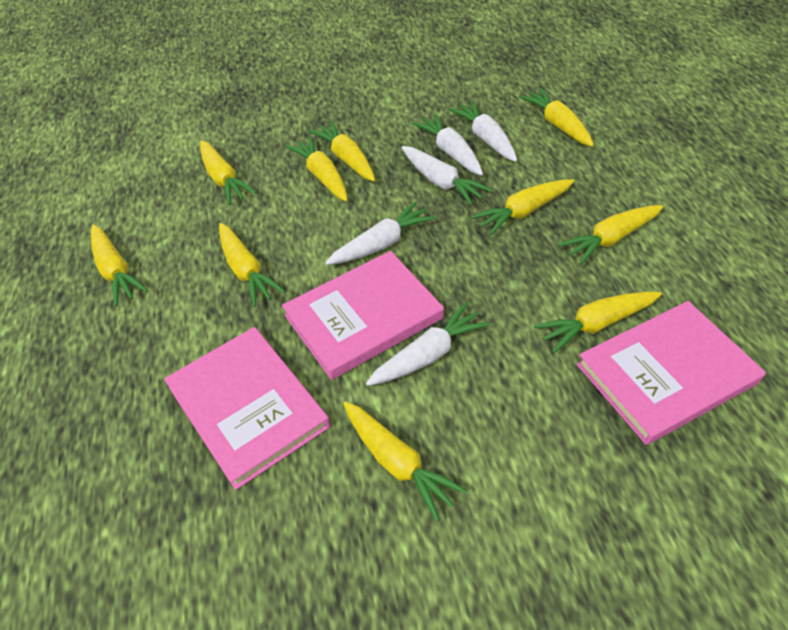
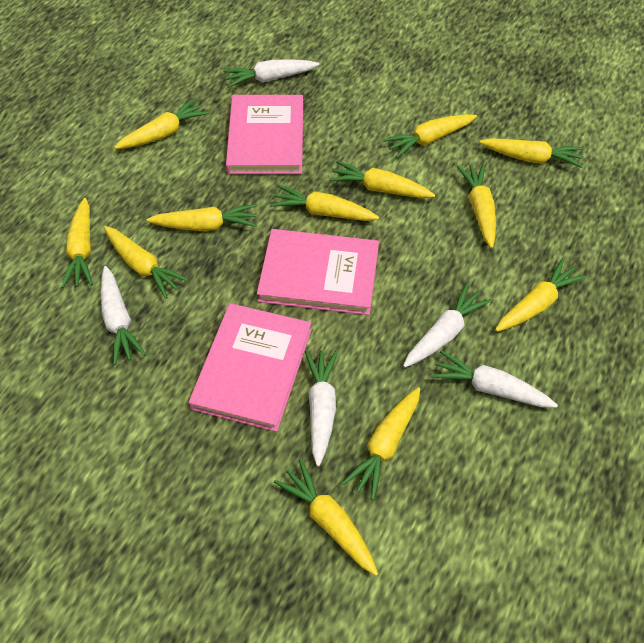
yellow carrot: [91,225,148,306] [200,140,257,205] [219,223,285,307] [285,136,348,201] [308,121,375,181] [343,402,468,522] [471,179,574,236] [519,88,594,147] [534,291,662,353] [558,205,663,265] = 10 -> [61,198,93,288] [104,226,189,299] [114,98,209,149] [147,204,257,231] [270,185,379,221] [274,460,378,576] [329,161,435,198] [342,387,420,500] [383,114,477,158] [457,163,496,248] [479,138,584,168] [495,258,586,332] = 12

